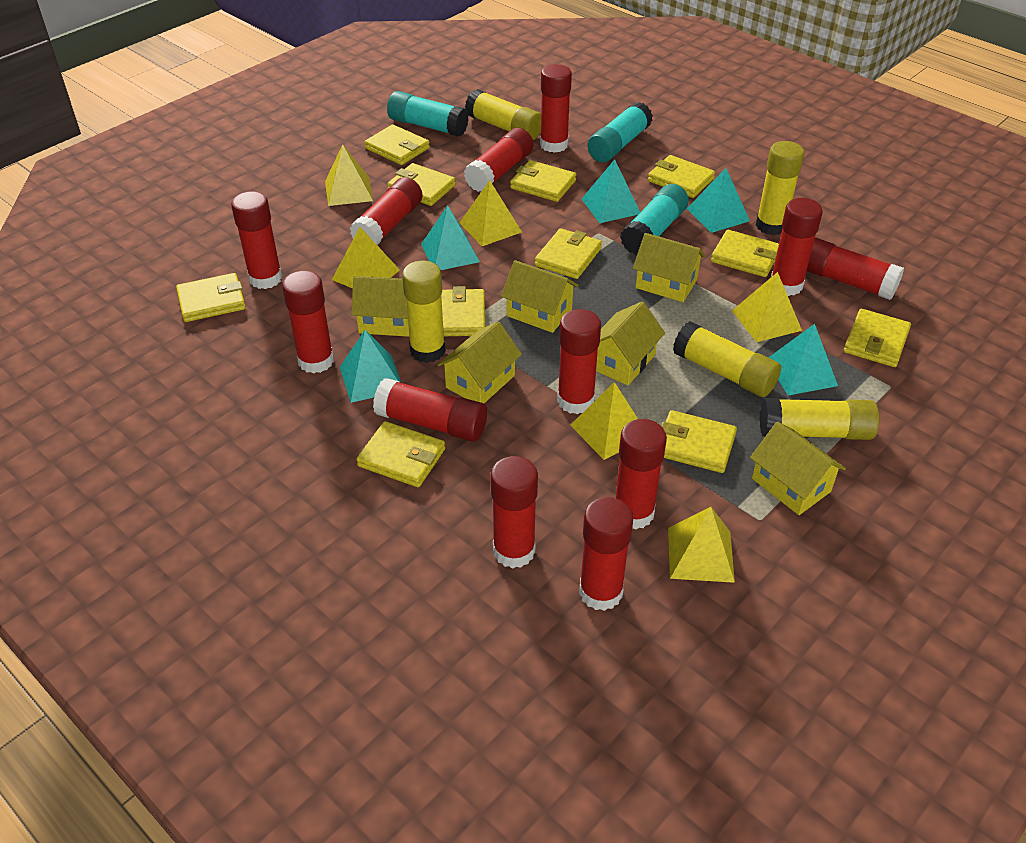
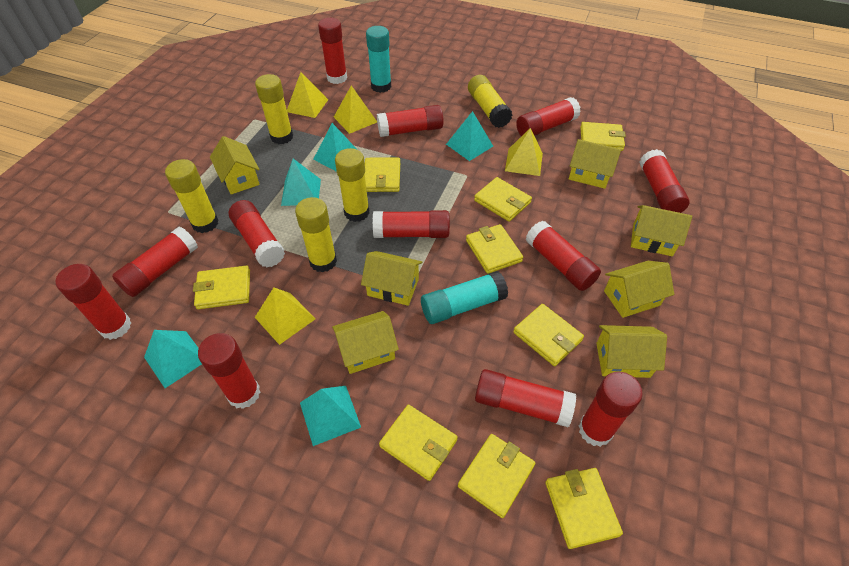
turquoise glue stick: [387,91,469,137] [587,102,653,162] [620,184,689,255] = 3 -> [366,26,391,93] [421,271,508,324] = 2
yellow house: [351,276,409,337] [437,321,522,403] [501,260,579,333] [596,302,665,385] [633,233,705,302] [750,422,846,515] = 6 -> [210,136,260,194] [332,311,399,374] [361,251,422,306] [569,139,621,189] [596,325,667,378] [604,261,674,318] [631,205,692,256] = 7
yellow pyramid: [325,144,373,206] [332,227,400,288] [459,180,522,246] [571,382,638,460] [668,507,735,583] [732,272,802,342] = 6 -> [255,287,315,345] [287,72,328,118] [334,85,377,134] [505,128,543,176] = 4
yellow wallet: [176,273,246,322] [356,421,445,487] [364,124,430,165] [387,163,456,206] [441,286,485,336] [510,160,576,202] [535,228,602,279] [648,155,715,198] [661,410,737,473] [711,230,779,277] [844,309,911,367] = 11 -> [193,266,250,309] [365,158,400,192] [379,405,458,481] [458,434,536,518] [466,224,523,274] [474,177,532,222] [513,304,584,366] [545,468,623,549] [580,122,626,151] = 9

